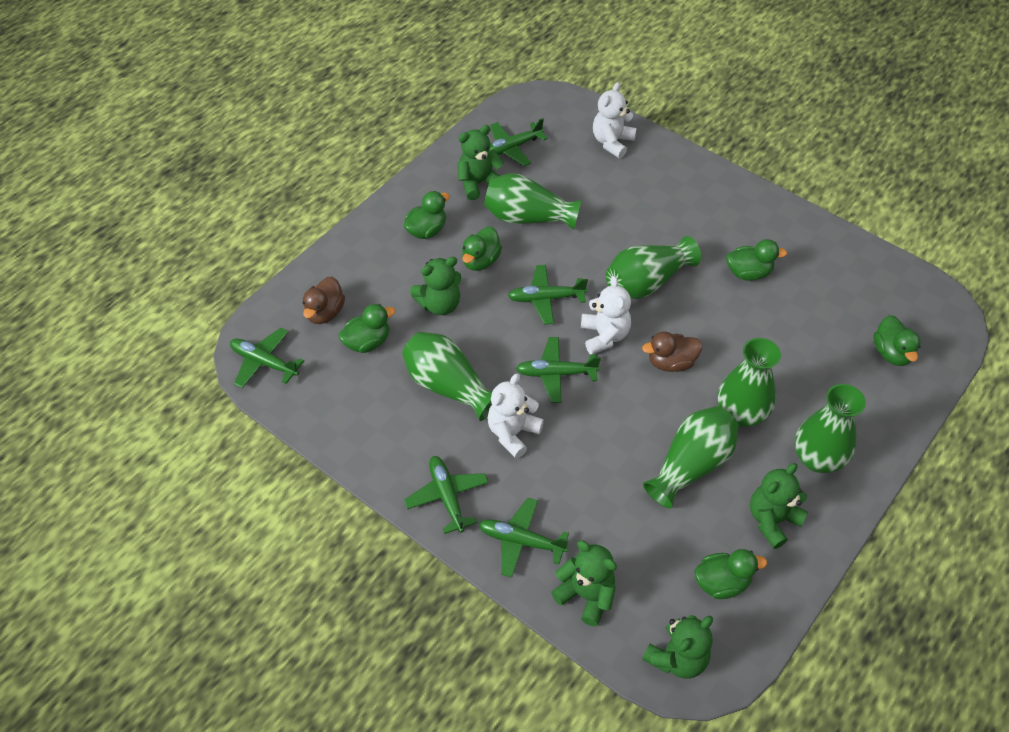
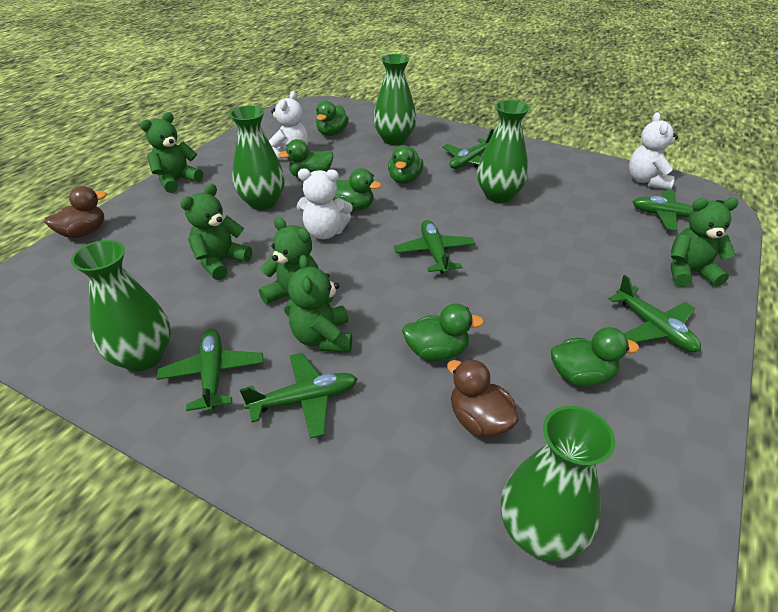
green vase: [402,332,492,421] [484,173,581,230] [606,236,701,299] [643,406,739,508] [718,338,781,427] [795,384,866,473] = 6 -> [71,240,171,372] [229,105,285,210] [373,54,416,145] [477,100,530,203] [501,406,615,561] = 5

